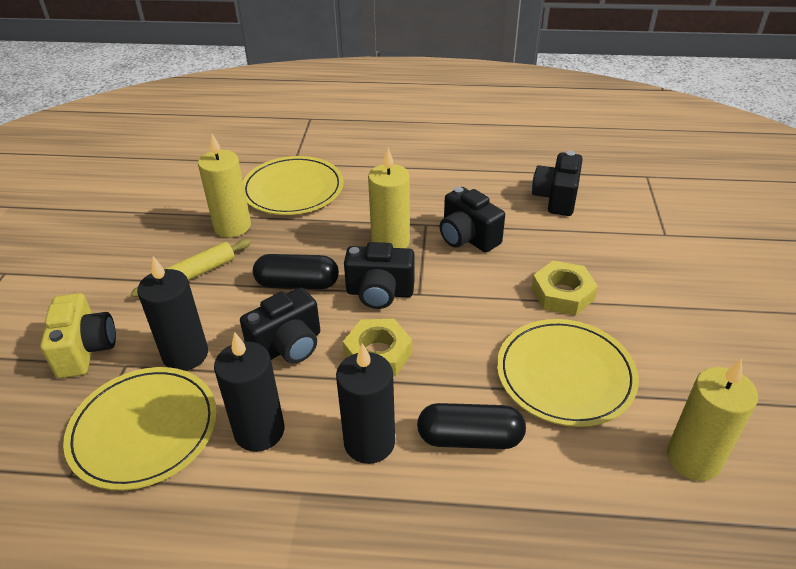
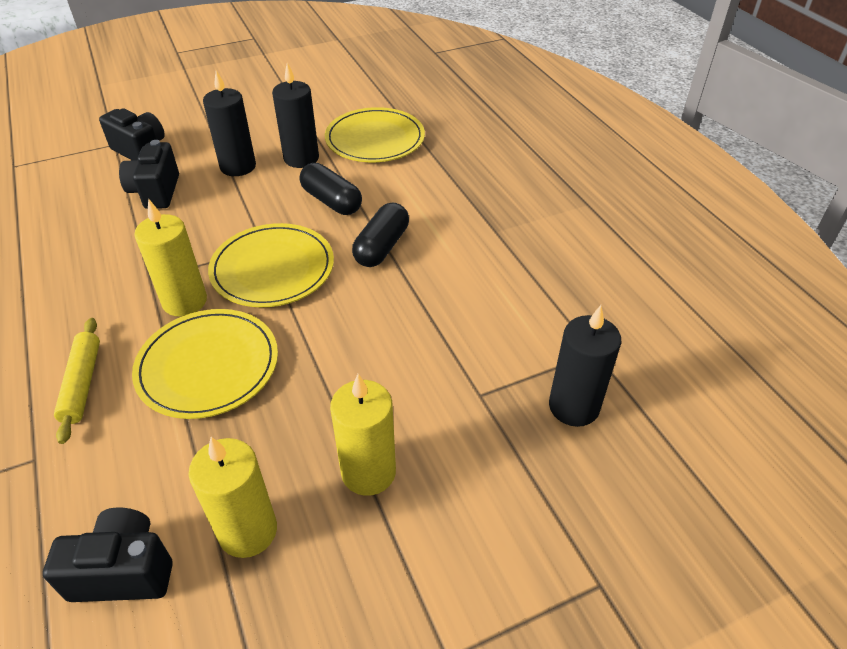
black camera: [240,288,320,363] [344,242,415,309] [440,187,505,252] [532,151,583,216] = 4 -> [43,508,173,602] [99,108,165,161] [119,140,179,209] = 3
yellow camera: [40,293,116,378] = 1 -> none = 0
yellow nut: [343,319,412,376] [531,261,598,316] = 2 -> none = 0

